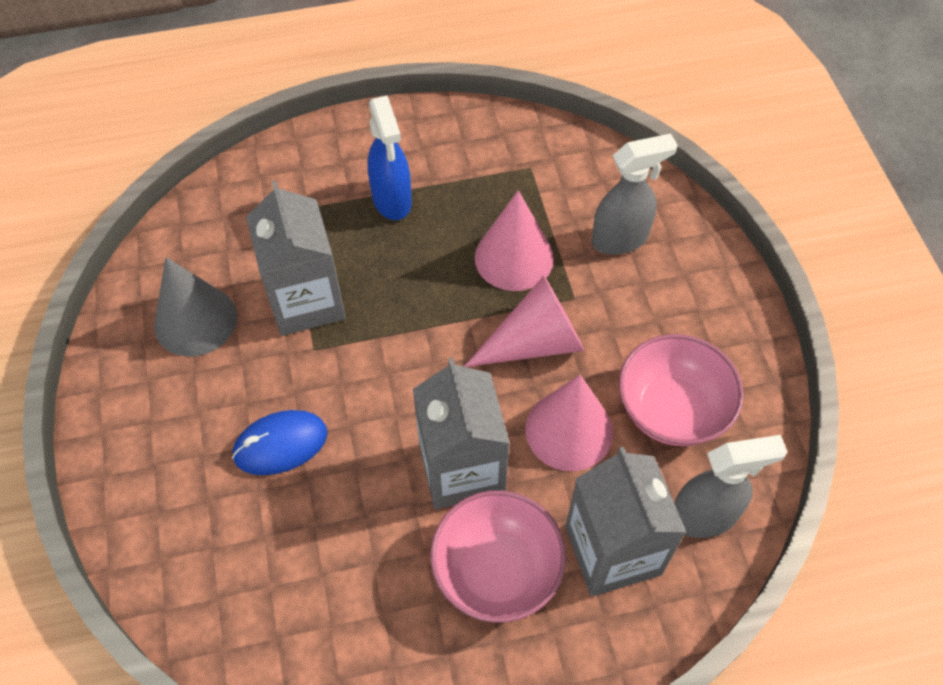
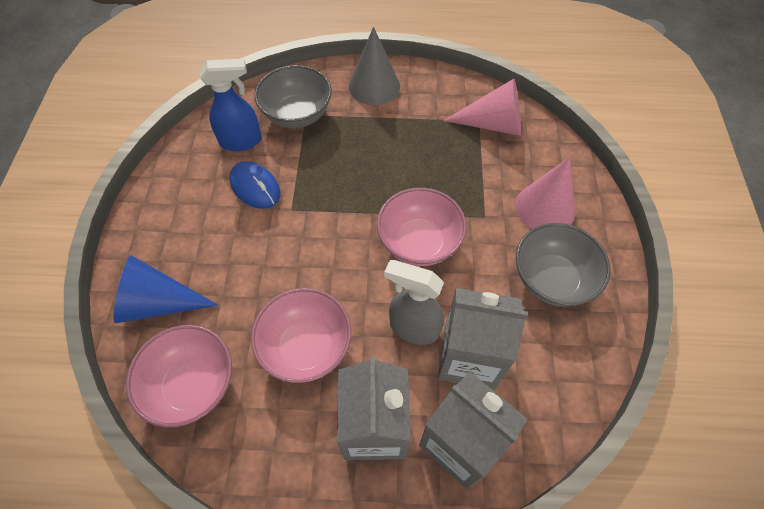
blue cone: none = 0 -> [113,255,218,323] = 1
grey bowl: none = 0 -> [254,65,332,128] [516,223,611,307] = 2
grey spray bottle: [592,134,678,255] [674,435,787,538] = 2 -> [384,260,444,345] = 1
pink bowl: [430,490,566,623] [619,334,744,446] = 2 -> [126,325,232,427] [251,288,351,383] [377,188,467,266] = 3
pink cone: [464,276,585,367] [475,190,554,291] [526,375,613,471] = 3 -> [444,79,521,136] [515,157,575,229] = 2

